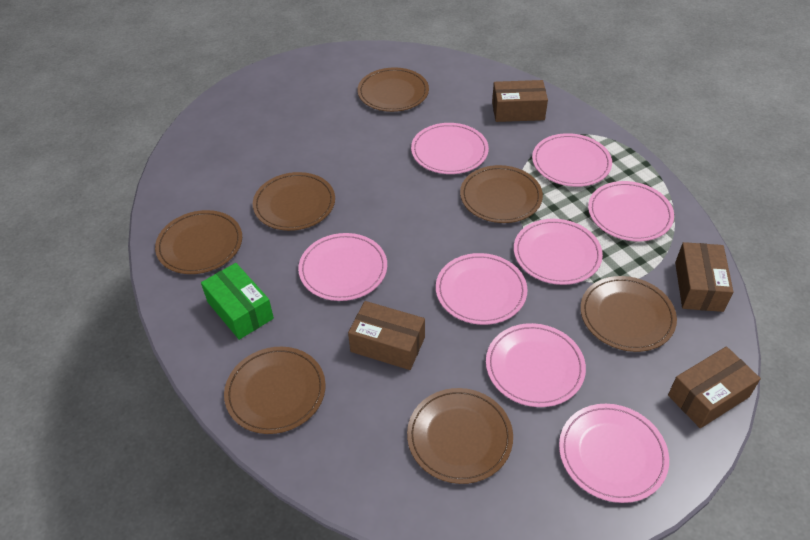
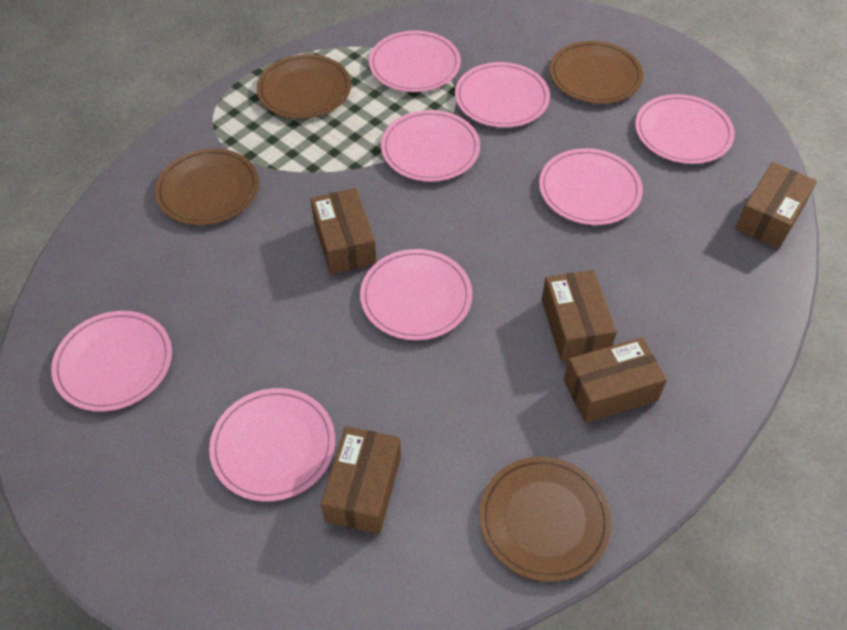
brown box: [348,301,425,370] [492,80,548,122] [668,346,761,428] [675,242,733,312] = 4 -> [311,188,377,275] [321,426,401,534] [542,270,617,362] [564,337,667,423] [735,162,817,249] = 5
brown plate: [155,210,242,274] [224,347,326,434] [253,172,335,231] [357,67,429,112] [407,388,513,484] [460,165,543,223] [580,276,677,352] = 7 -> [155,148,259,225] [257,54,351,119] [479,457,612,582] [550,41,643,104] = 4
green box: [201,263,274,340] = 1 -> none = 0

